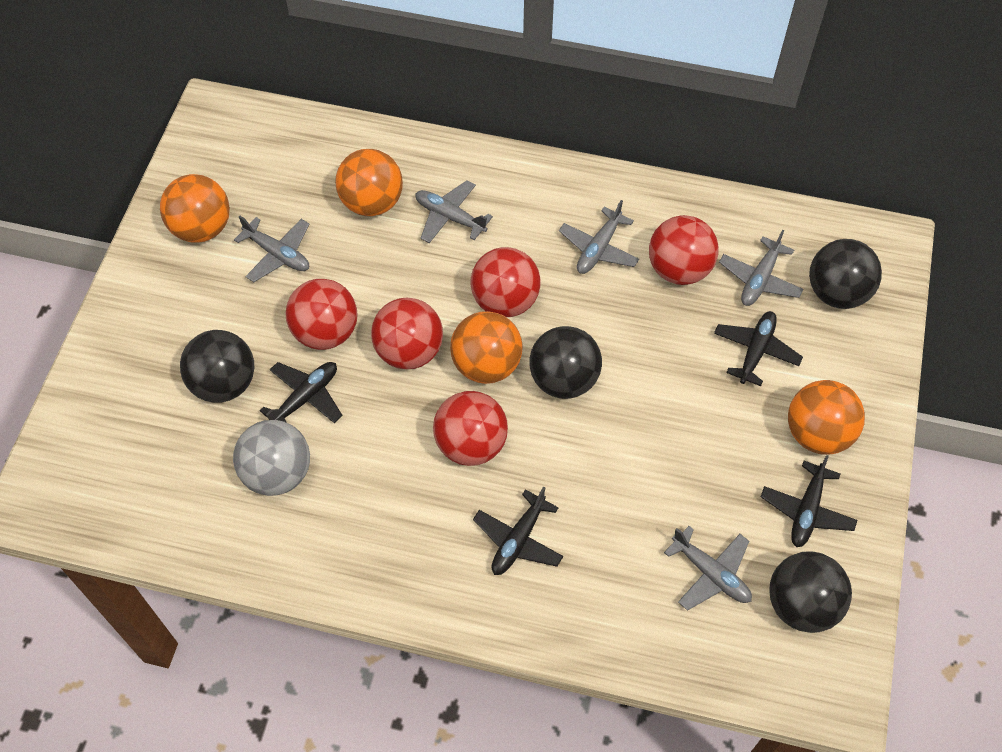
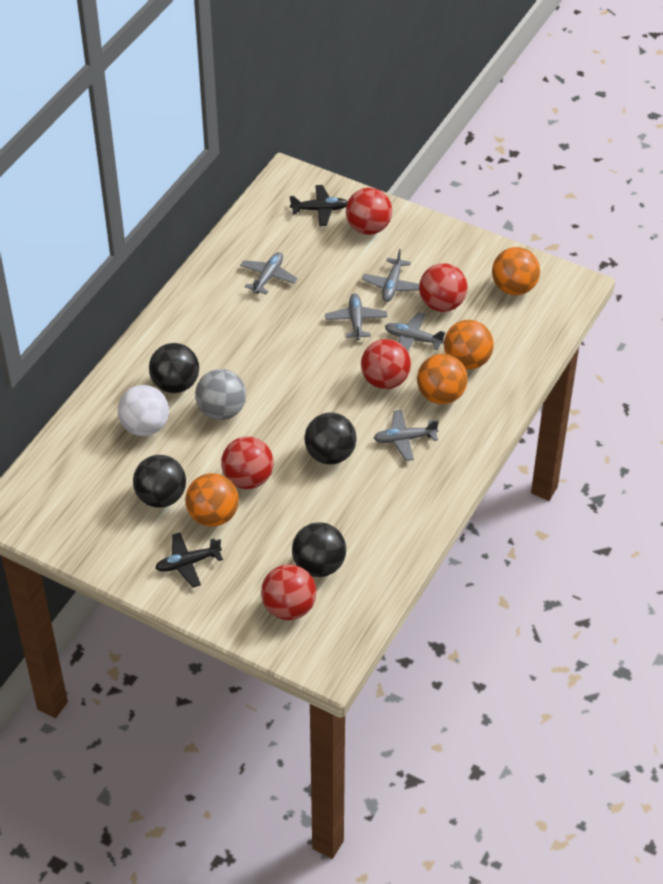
black plane: [260,362,343,423] [473,487,563,575] [714,311,803,386] [761,455,857,547] = 4 -> [155,532,223,588] [290,185,347,226] = 2
white ball: none = 0 -> [118,385,169,436] = 1

